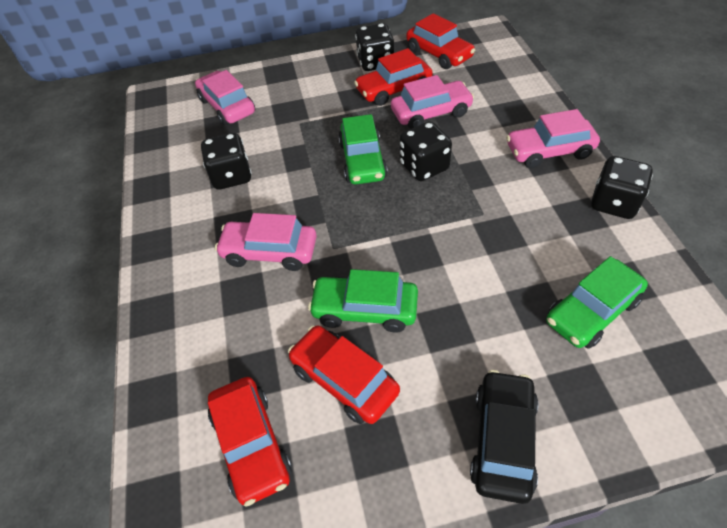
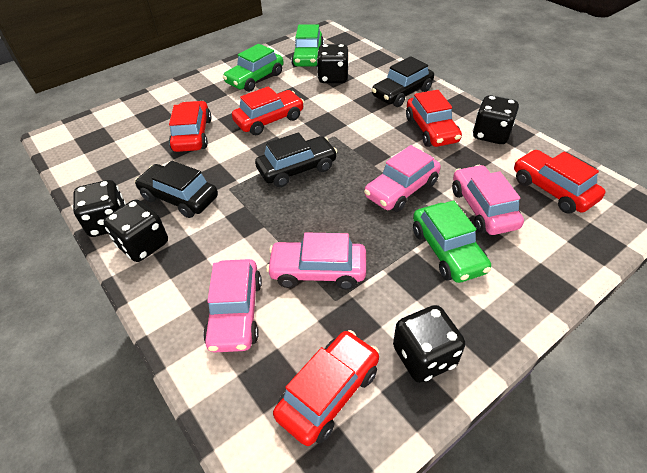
black car: [470,370,538,504] = 1 -> [135,161,218,218] [255,132,338,187] [372,56,434,107] = 3
black dice: [201,133,252,190] [355,23,394,71] [400,122,452,181] [591,156,653,219] = 4 -> [73,180,126,237] [104,199,168,262] [317,44,349,83] [393,305,465,383] [473,95,519,144] = 5
red car: [208,377,292,506] [288,325,400,424] [354,48,433,106] [406,13,475,69] = 4 -> [169,101,212,152] [232,86,304,135] [273,330,379,446] [406,90,462,147] [514,150,605,214] = 5

